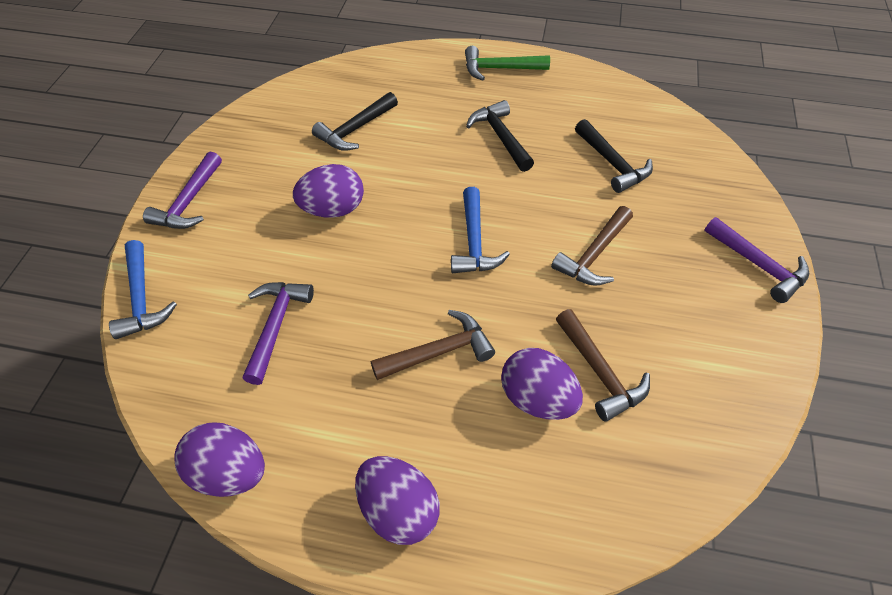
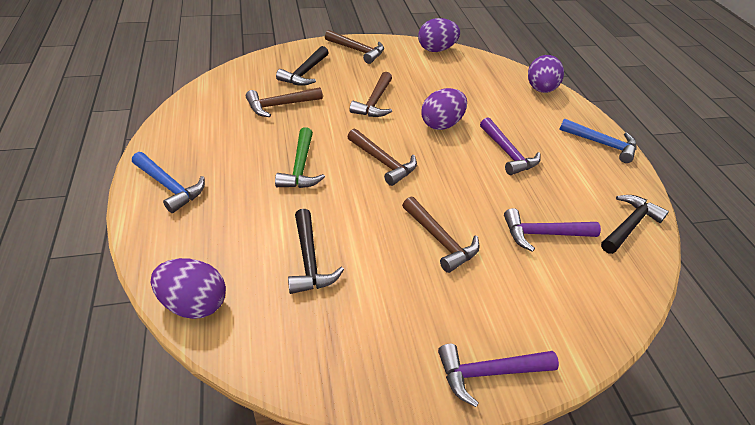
brown hammer: [371,310,495,380] [551,206,633,286] [556,309,650,422] = 3 -> [246,87,323,117] [325,30,384,64] [347,129,417,186] [350,72,392,117] [402,197,480,273] = 5

